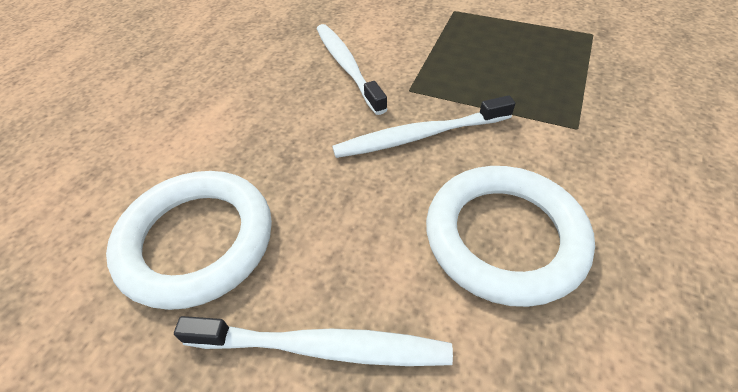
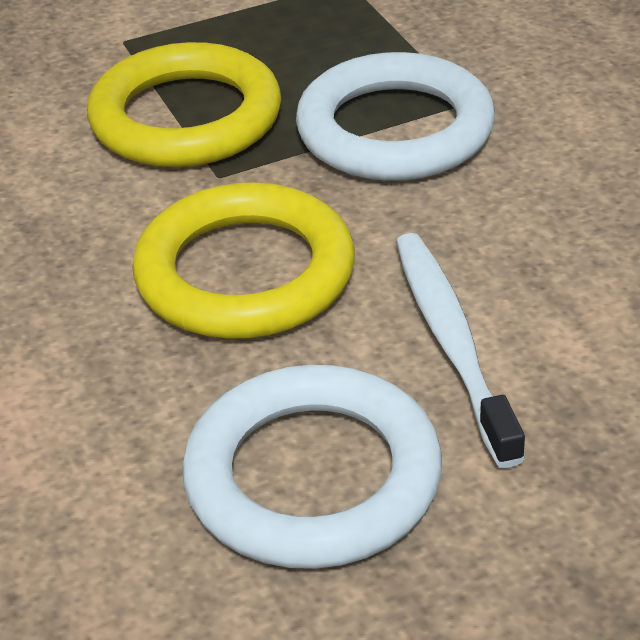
white toothbrush: [174,316,453,366] [317,24,387,115] [332,95,515,158] = 3 -> [396,233,525,468] = 1
yellow ring: none = 0 -> [87,42,281,167] [132,182,355,339] = 2

